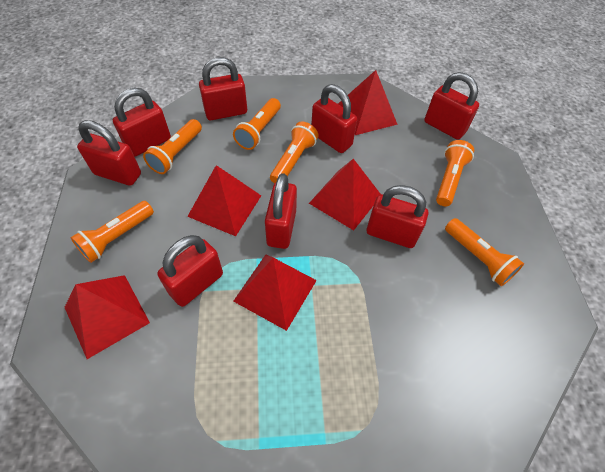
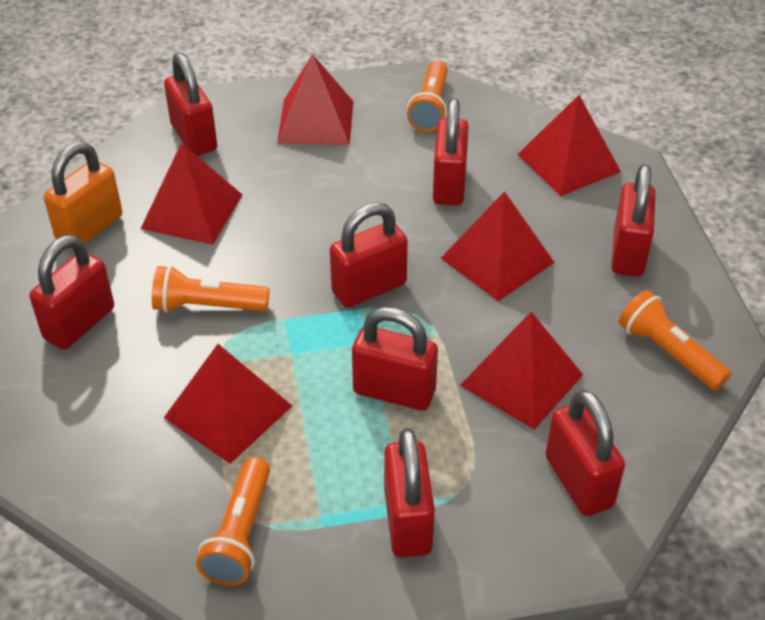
orange flashlight: [70,201,154,263] [143,119,202,174] [233,98,281,150] [270,121,319,184] [436,140,474,206] [445,218,524,286] = 6 -> [152,265,270,313] [196,457,270,586] [407,60,448,132] [619,290,731,391] = 4
orange padlock: none = 0 -> [44,142,122,249] = 1
red pyramid: [64,275,150,359] [187,165,261,236] [233,255,317,331] [309,159,380,230] [338,70,398,135] = 5 -> [141,143,242,245] [164,344,292,464] [277,54,353,145] [441,191,555,301] [460,312,583,430] [517,95,621,196] = 6

